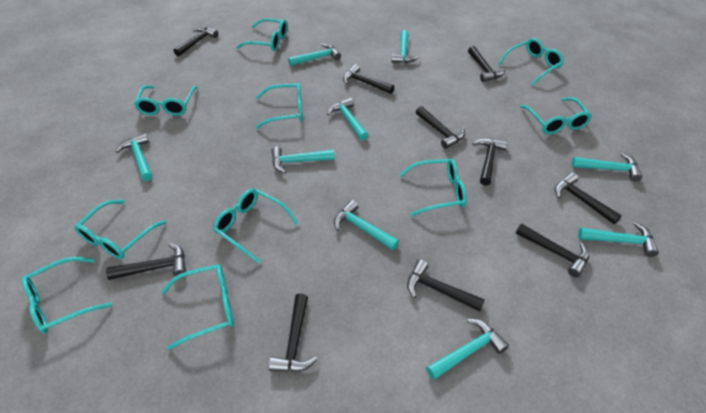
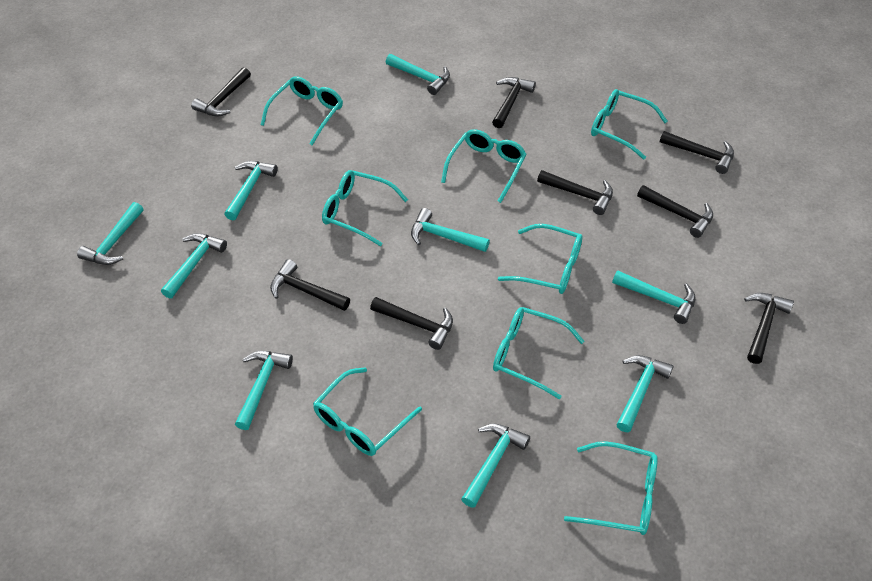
black hammer: [106,243,186,280] [174,27,218,56] [269,293,318,372] [343,64,394,94] [407,259,485,312] [416,106,465,149] [468,46,505,82] [473,138,508,186] [516,224,589,278] [555,172,622,224] = 10 -> [191,67,251,116] [270,259,350,311] [370,297,453,350] [492,77,536,128] [537,170,613,215] [637,185,713,238] [660,131,734,174] [744,293,794,364] = 8
turquoise glasses: [21,257,113,333] [74,200,166,259] [134,85,197,116] [160,264,234,350] [213,189,298,264] [236,18,288,51] [255,83,303,129] [399,159,467,217] [498,38,564,85] [520,97,592,134] = 10 -> [261,76,343,145] [313,367,422,456] [322,170,408,246] [441,129,526,203] [493,307,584,400] [498,224,583,294] [564,441,658,535] [591,89,668,160] = 8

